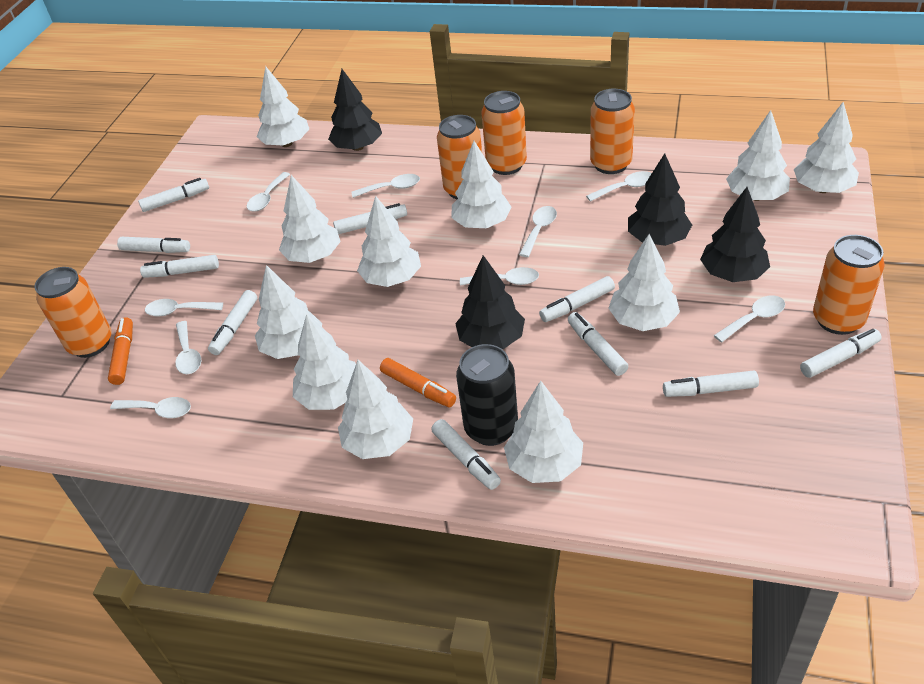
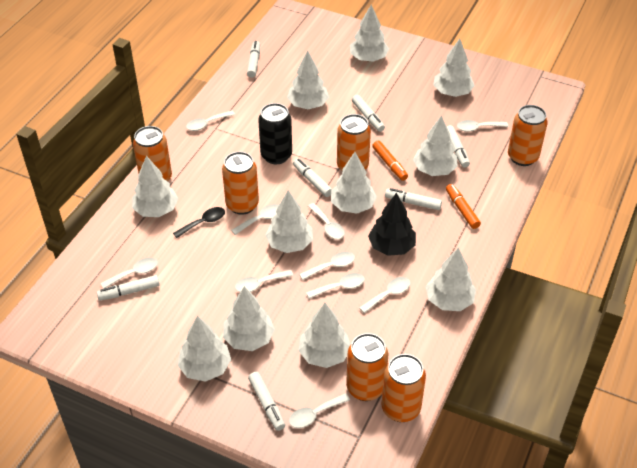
black spoon: none = 0 -> [173,207,225,238] = 1
black tree: [328,69,382,151] [455,255,525,349] [628,153,692,246] [700,187,770,282] = 4 -> [368,193,416,256] = 1
orange can: [34,267,111,358] [437,115,482,199] [481,91,527,175] [590,89,635,174] [813,235,885,335] = 5 -> [133,126,172,181] [222,152,259,215] [337,114,371,171] [346,333,388,401] [382,354,426,422] [508,105,548,166] = 6
white marker: [117,237,190,253] [138,178,209,212] [140,255,219,278] [208,290,257,355] [333,203,407,234] [431,419,501,490] [539,276,615,322] [568,312,629,376] [663,371,759,397] [800,329,881,378] = 10 -> [97,275,160,301] [247,41,260,78] [248,372,285,431] [293,158,332,197] [352,95,385,132] [385,188,442,210] [447,125,470,168] = 7
white spoon: [110,397,191,418] [145,299,223,316] [175,321,201,374] [247,172,290,212] [351,174,420,198] [460,267,539,286] [519,206,557,257] [586,171,652,202] [714,295,785,343] = 9 -> [101,257,158,289] [186,111,235,131] [231,204,278,235] [235,270,294,292] [289,393,350,428] [299,251,355,280] [306,273,365,299] [308,203,345,239] [359,277,411,313] [457,120,508,132] = 10

